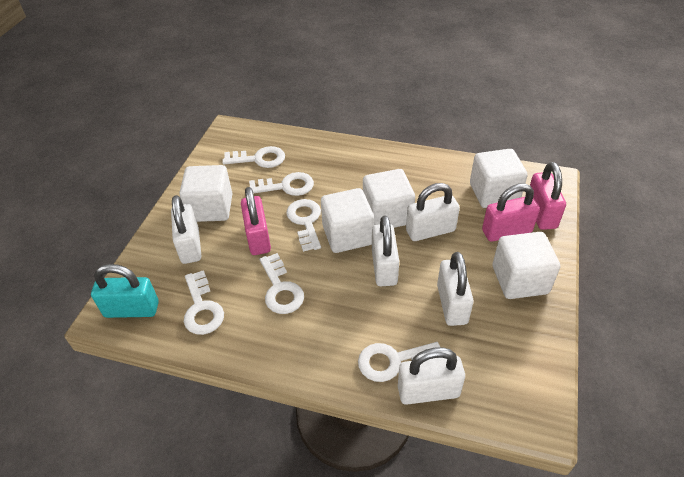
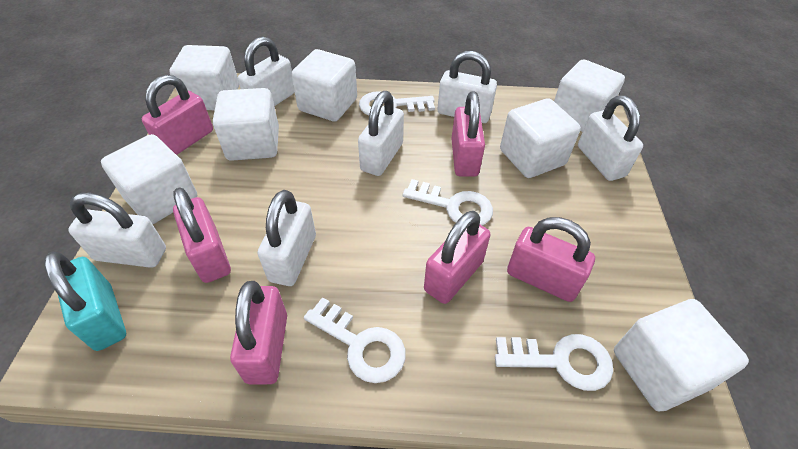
pink padlock: [241,187,271,255] [482,184,540,242] [530,162,566,230] = 3 -> [142,75,213,155] [173,187,231,283] [230,281,287,385] [424,211,490,304] [451,91,485,177] [507,217,595,302] = 6
white cube: [179,165,233,222] [321,188,374,253] [363,169,415,228] [470,149,528,208] [493,232,560,299] = 5 -> [101,134,197,224] [169,45,239,110] [213,88,279,161] [291,49,357,122] [500,98,581,178] [554,59,625,132] [614,299,749,412] = 7
white key: [184,270,224,335] [222,146,285,168] [249,172,314,196] [260,253,304,314] [286,199,321,252] [358,342,440,382] = 6 -> [304,297,406,383] [359,91,435,115] [403,179,493,226] [495,334,613,391] = 4
white padlock: [171,195,201,264] [372,216,399,286] [398,347,465,405] [406,183,460,241] [437,252,474,326] = 5 -> [68,193,166,268] [238,36,295,106] [258,190,316,286] [358,91,404,176] [438,51,497,123] [578,95,643,181] = 6

